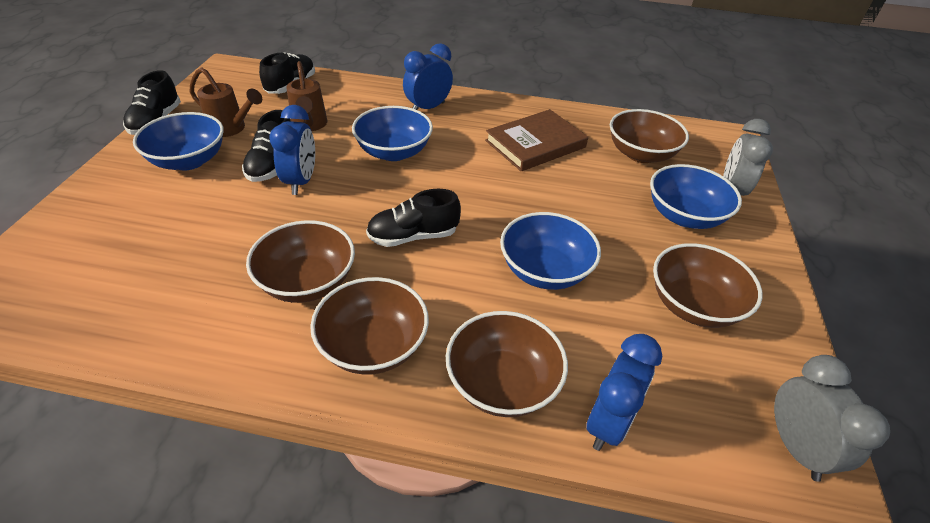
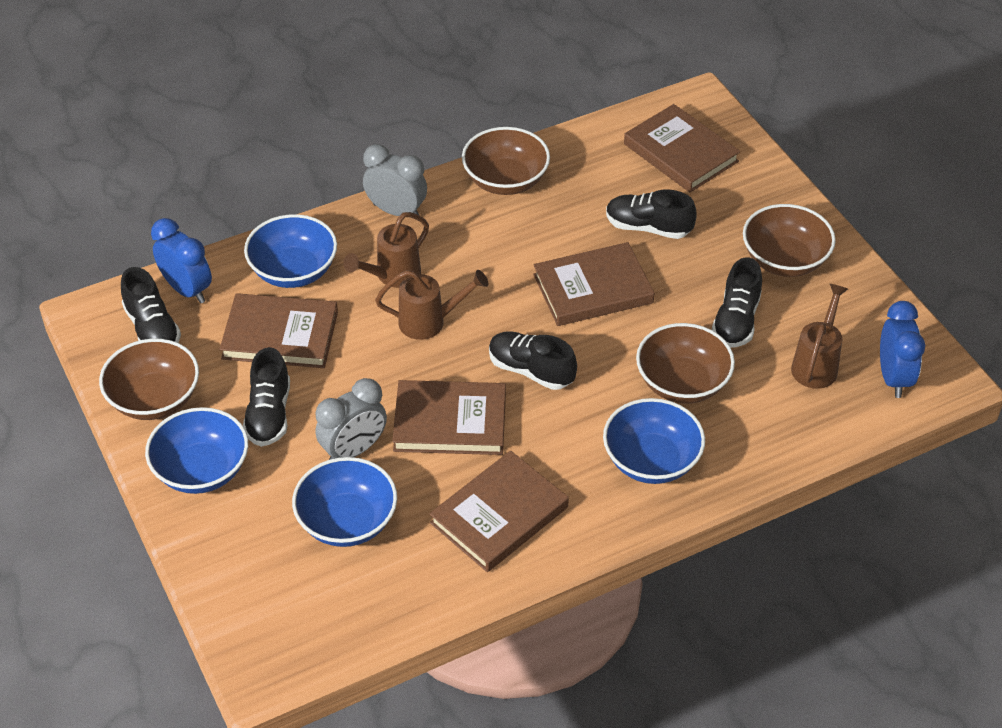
black shoe: [123,70,181,135] [242,110,291,182] [259,52,315,94] [366,189,461,247] = 4 -> [121,267,181,343] [243,347,290,447] [489,331,577,390] [606,189,696,239] [712,257,762,348] = 5
blue clock: [269,105,315,195] [403,43,453,110] [586,334,663,451] = 3 -> [151,218,212,304] [880,301,925,398] = 2
brown book: [485,109,588,171] = 1 -> [219,293,338,368] [392,380,506,455] [429,451,569,572] [533,242,654,326] [624,104,740,193] = 5
brown bowl: [246,220,355,303] [310,277,429,375] [446,311,568,417] [610,109,689,163] [653,243,763,328] = 5 -> [99,339,199,420] [462,127,550,195] [636,323,735,404] [743,204,836,277] = 4
brown watering can: [190,67,262,137] [286,61,327,131] = 2 -> [343,212,429,288] [375,270,489,340] [791,284,848,389] = 3

